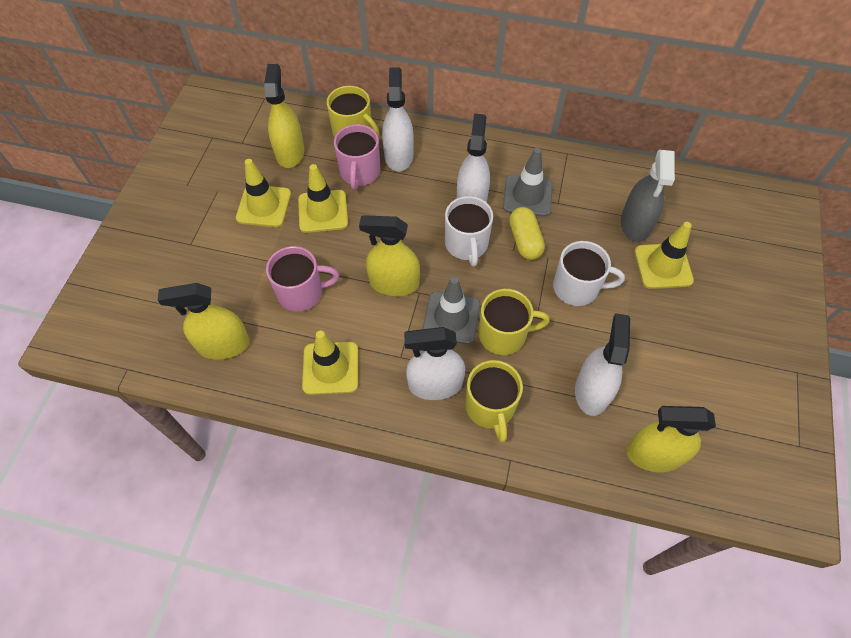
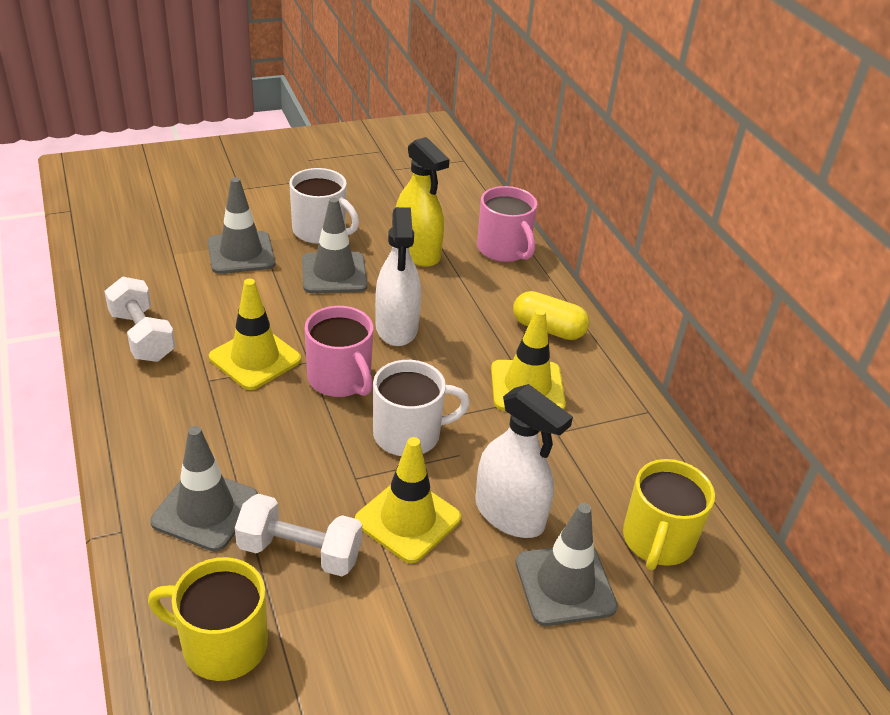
grey spray bottle: [621,150,675,242] = 1 -> none = 0
grey traffic cone: [422,277,481,344] [503,148,553,217] = 2 -> [150,426,258,551] [208,177,275,274] [302,197,368,293] [515,503,618,626] = 4
white dumbbell: none = 0 -> [104,277,175,362] [235,494,362,576] = 2
white spray bottle: [382,67,414,172] [404,327,465,400] [457,114,490,203] [575,313,630,416] = 4 -> [375,207,421,346] [475,384,573,538] = 2
yellow mug: [327,86,380,138] [465,360,523,442] [479,289,550,355] = 3 -> [148,557,268,681] [623,459,715,570] = 2
yellow spray bottle: [158,283,250,360] [264,64,304,168] [359,215,420,296] [626,406,716,472] = 4 -> [396,137,450,267] = 1
yellow traffic cone: [236,159,291,227] [298,164,348,233] [302,331,358,395] [634,222,694,289] = 4 -> [209,279,301,390] [355,437,461,563] [491,308,566,411] = 3

